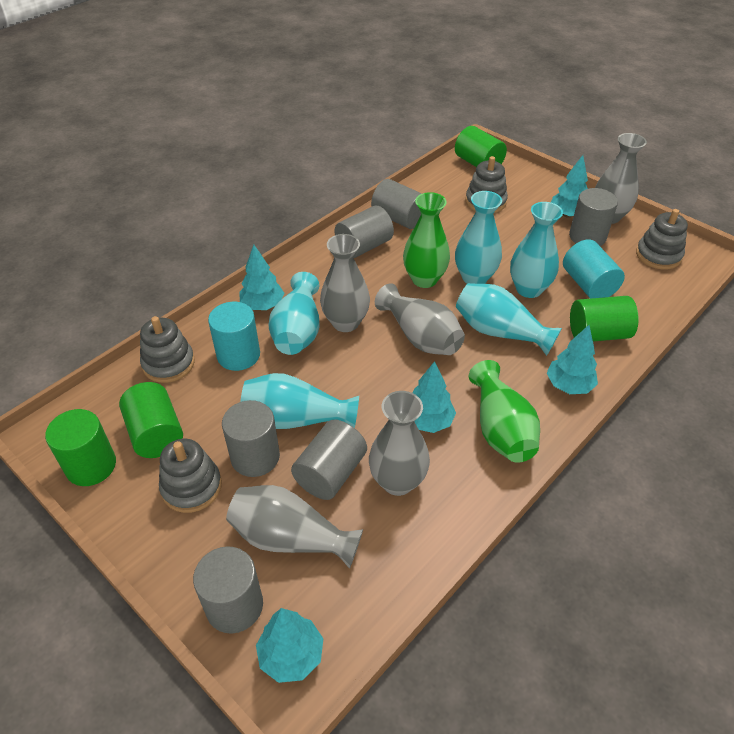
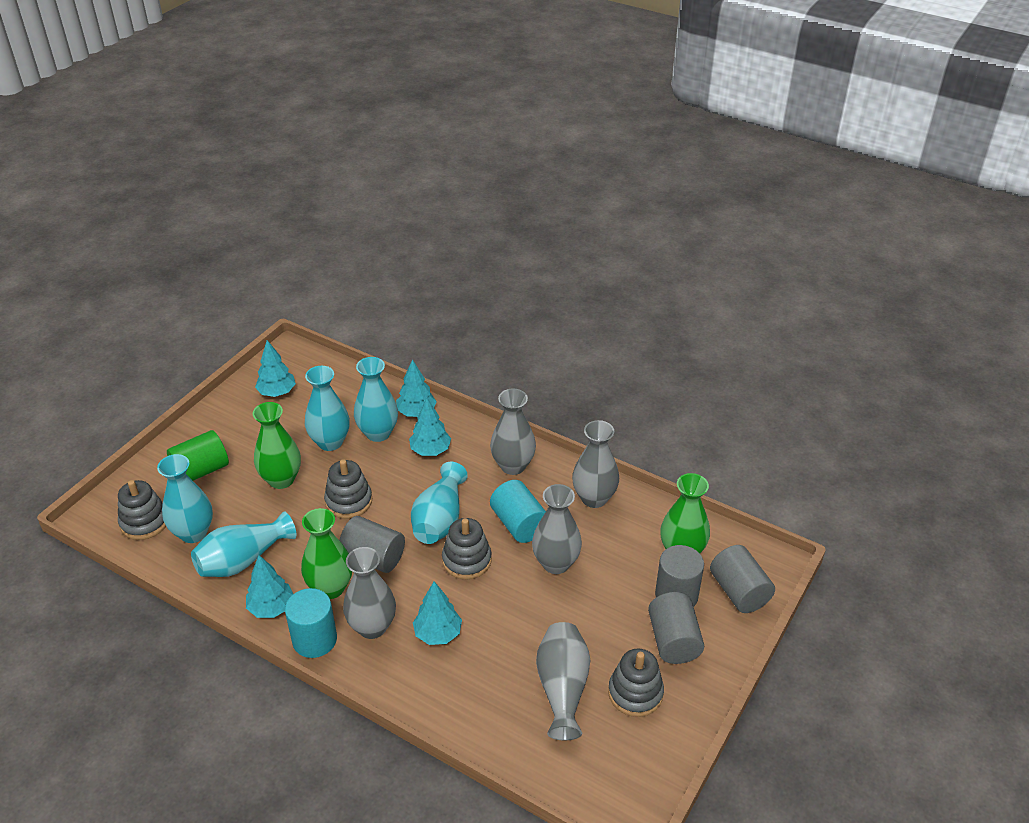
green cylinder: [45,409,116,486] [119,382,183,458] [455,126,507,167] [570,296,639,342] = 4 -> [167,430,229,481] = 1
green vase: [403,192,450,288] [469,360,540,463] = 2 -> [253,402,301,489] [301,508,352,599] [660,473,710,553] = 3
grey cylinder: [193,546,263,634] [222,400,280,477] [291,420,367,500] [334,206,394,258] [371,179,422,229] [569,188,618,246] = 6 -> [339,516,405,573] [648,592,704,664] [655,545,704,607] [710,545,775,613] = 4

